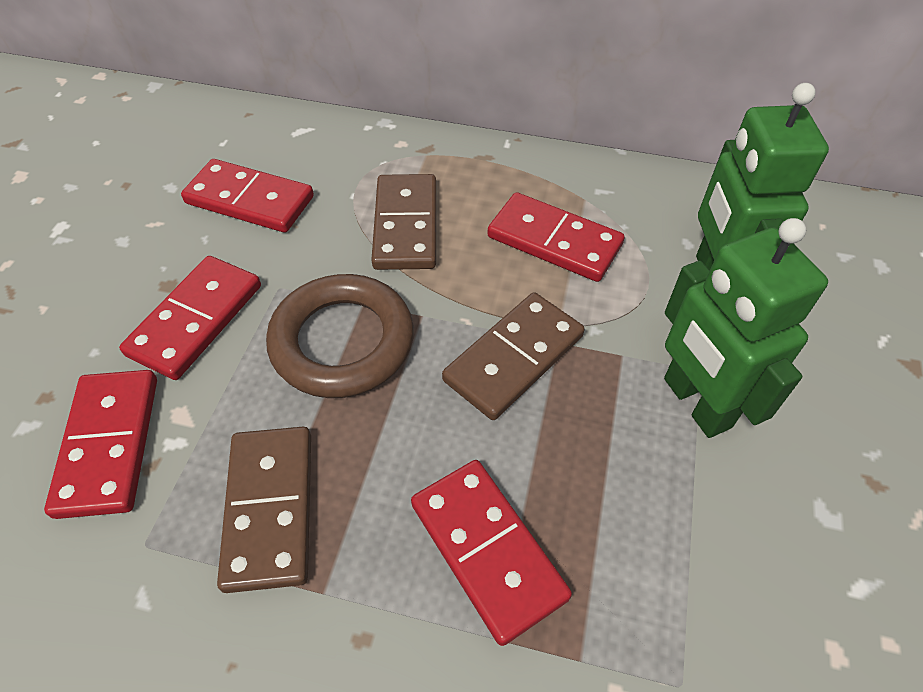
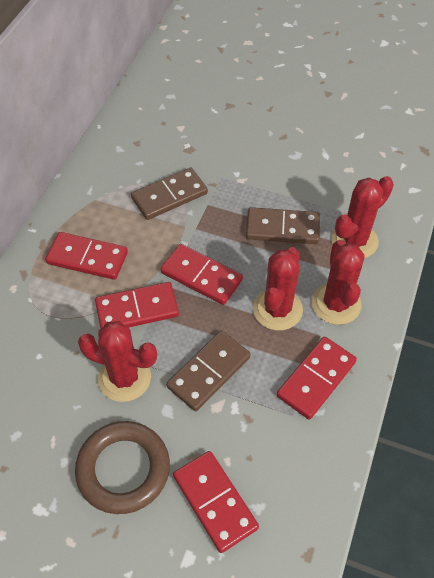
green robot: [664,218,828,438] [696,83,829,270] = 2 -> none = 0
red cactus: none = 0 -> [78,321,157,402] [253,247,303,331] [312,240,365,325] [331,176,394,258] = 4

